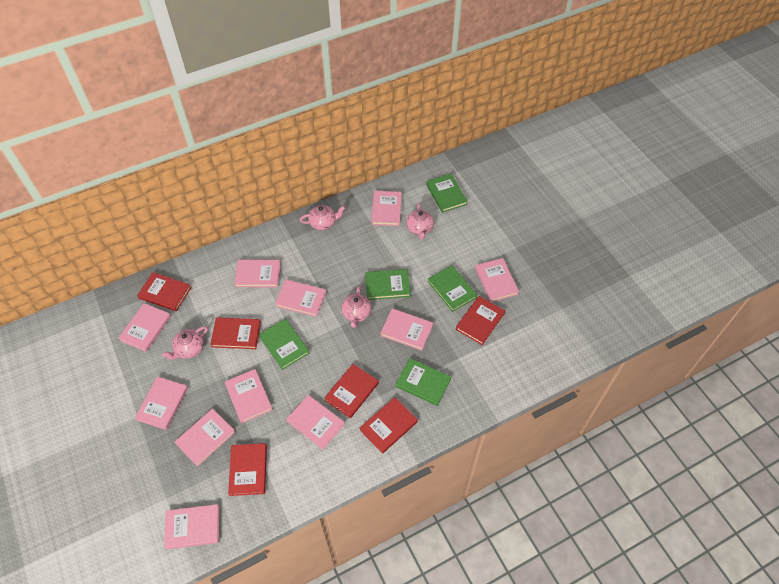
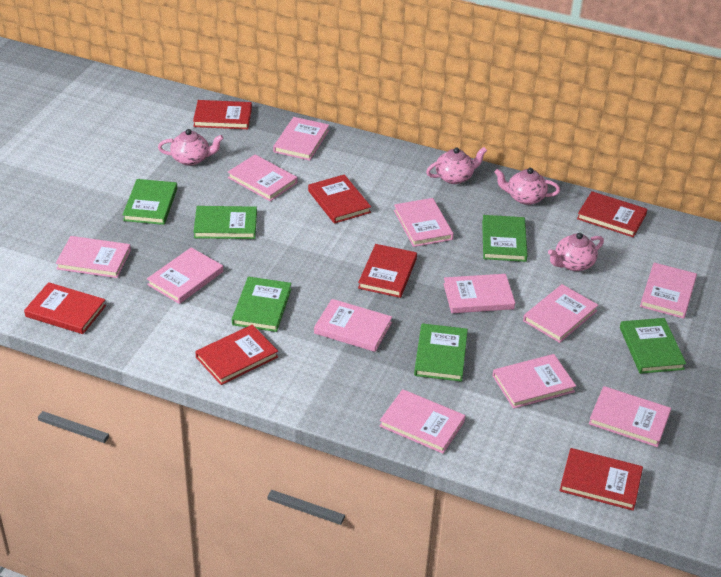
green book: [259,319,309,370] [365,269,411,300] [395,358,451,406] [426,174,468,213] [428,265,477,312] = 5 -> [123,179,177,225] [193,206,257,239] [232,277,292,332] [414,323,468,382] [482,215,528,262] [620,318,686,374] = 6
pink book: [118,303,171,352] [135,377,188,430] [164,504,219,549] [175,409,235,467] [225,369,273,423] [234,260,281,287] [275,279,327,317] [286,395,345,449] [371,191,402,226] [380,308,433,351] [475,258,519,302] = 11 -> [56,236,131,278] [147,247,223,304] [228,155,297,201] [273,117,329,161] [314,299,392,352] [379,389,465,454] [394,198,454,247] [443,274,515,313] [493,354,576,409] [523,284,598,343] [589,386,671,447] [640,263,697,319] = 12
red book: [137,272,191,311] [210,317,261,349] [228,443,267,496] [324,364,379,418] [360,397,418,453] [456,296,505,345] = 6 -> [24,282,106,334] [193,100,252,129] [195,325,278,385] [308,174,371,224] [358,244,417,298] [560,448,643,511] [577,191,647,237] = 7

